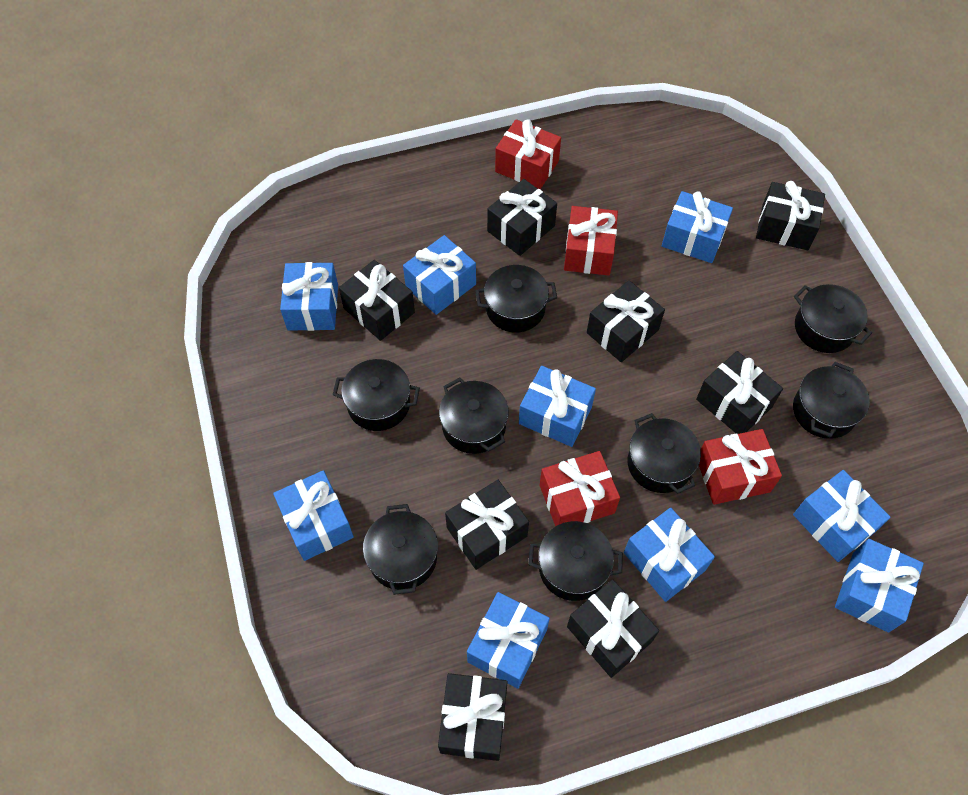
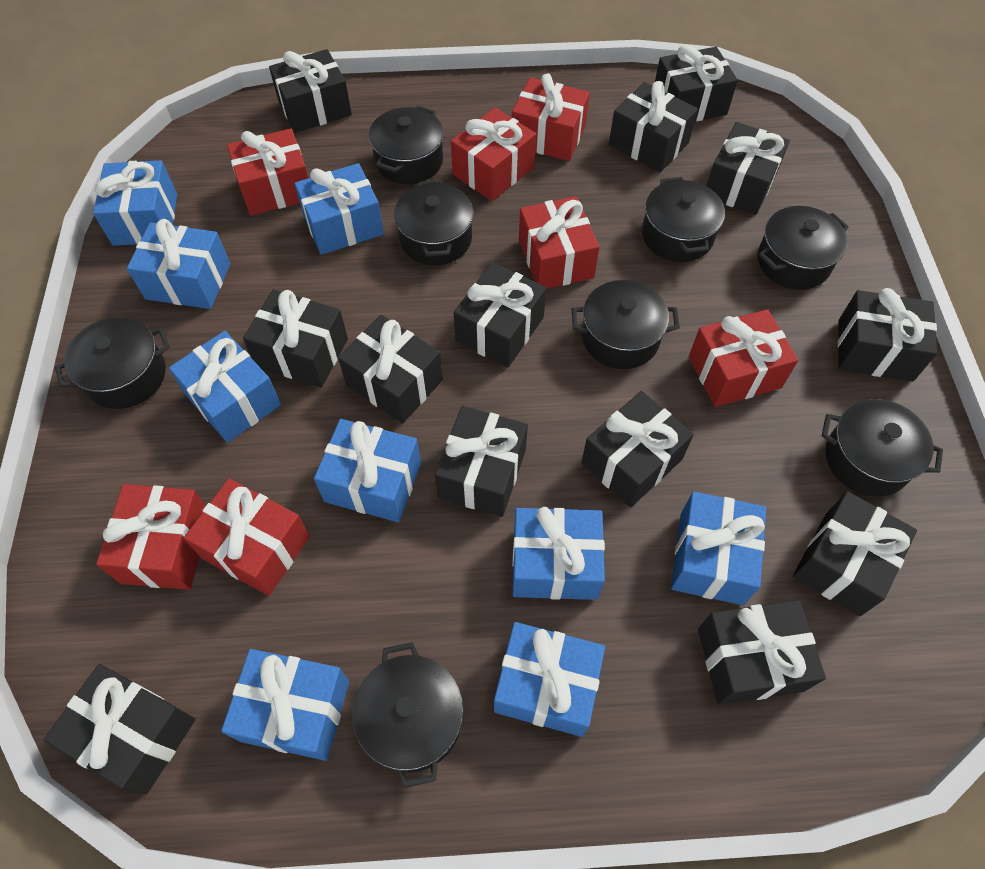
black gift: [339,260,415,341] [438,673,507,761] [445,480,529,570] [487,179,557,256] [567,579,659,678] [587,280,665,362] [696,351,783,434] [756,181,825,250] = 8 -> [44,664,196,794] [243,290,348,387] [269,49,352,133] [338,315,443,423] [435,406,528,517] [454,262,546,368] [581,391,694,507] [609,81,698,172] [655,45,738,121] [698,600,826,705] [707,122,790,215] [793,491,917,617] [838,288,937,382] = 13
red gift: [495,119,561,189] [540,451,620,527] [564,206,618,276] [699,429,782,505] = 4 -> [96,484,206,590] [184,479,310,596] [227,128,308,216] [451,108,536,201] [512,73,590,161] [519,196,599,289] [689,309,798,407] = 7

